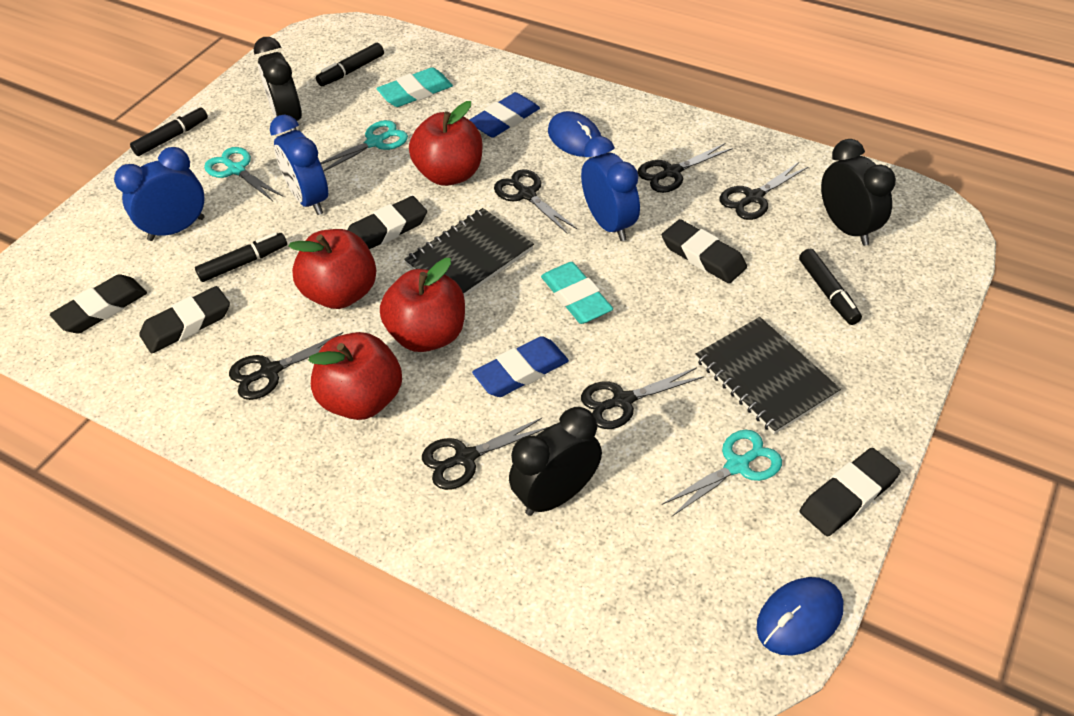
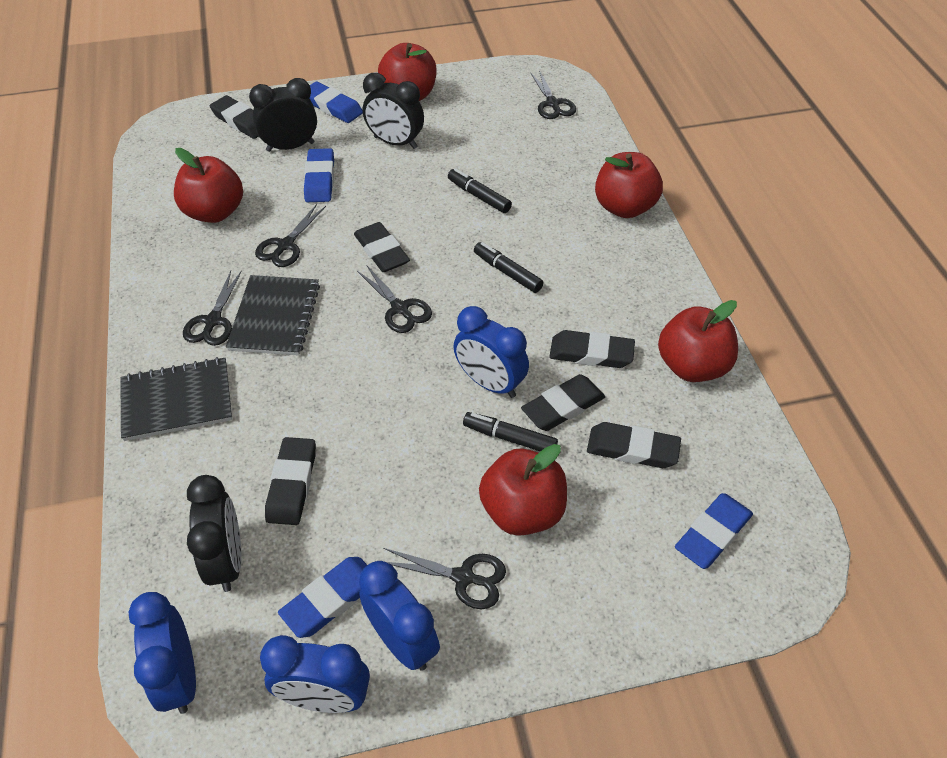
black eraser: [50,274,147,333] [139,286,230,353] [347,196,427,249] [662,219,747,284] [800,448,900,536] = 5 -> [210,95,259,139] [265,437,316,525] [354,222,410,272] [521,374,605,431] [549,330,635,368] [587,422,681,468] = 6
black marker: [130,107,208,156] [195,232,287,282] [316,42,384,86] [799,249,862,325] = 4 -> [448,168,512,213] [463,412,558,452] [474,242,544,293] = 3
black scissors: [229,332,343,400] [422,418,548,490] [494,169,577,233] [581,367,704,429] [637,143,733,193] [719,162,808,220] = 6 -> [183,270,242,346] [255,204,326,267] [357,265,432,333] [383,548,506,609] [530,70,576,119] = 5
blue clock: [114,147,204,241] [270,115,328,215] [581,136,640,241] = 3 -> [128,592,196,714] [260,635,370,713] [359,561,440,671] [453,306,529,398] = 4
blue eraser: [469,92,540,138] [472,336,569,397] = 2 -> [278,557,367,638] [304,148,334,202] [309,81,363,123] [675,493,753,569] = 4
blue mouse: [548,111,601,157] [756,577,843,656] = 2 -> none = 0
red apple: [288,229,376,309] [308,332,402,420] [380,258,465,352] [409,101,482,186] = 4 -> [174,148,243,223] [378,43,437,101] [479,444,567,536] [595,152,663,218] [658,300,738,382] = 5
turquoise eraser: [376,67,453,107] [541,262,613,324] = 2 -> none = 0
turquoise scissors: [204,147,283,201] [320,120,408,171] [662,430,782,516] = 3 -> none = 0

